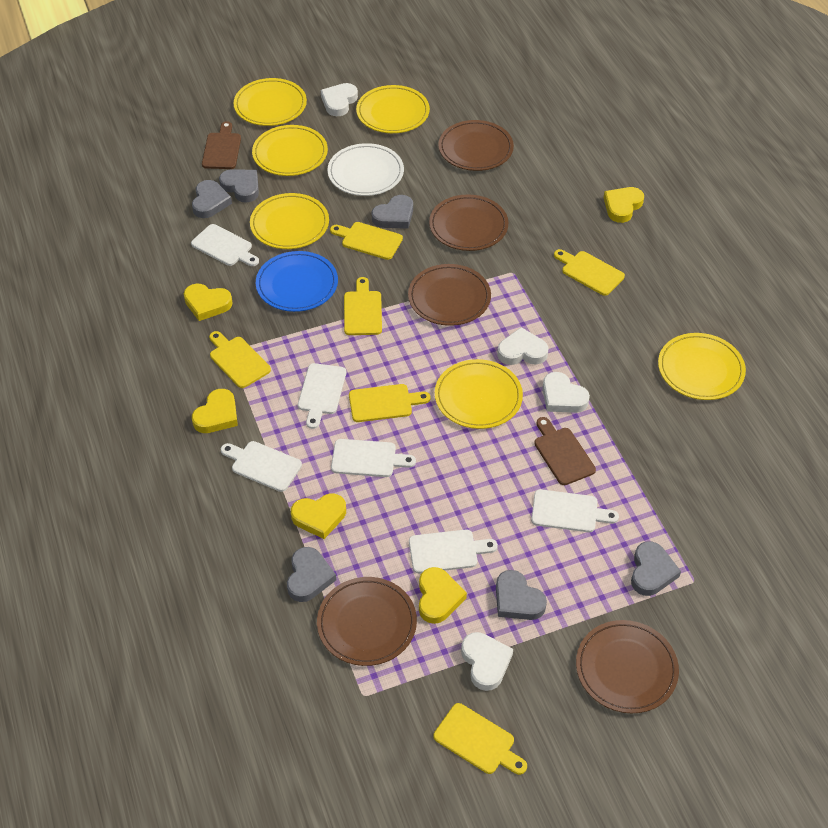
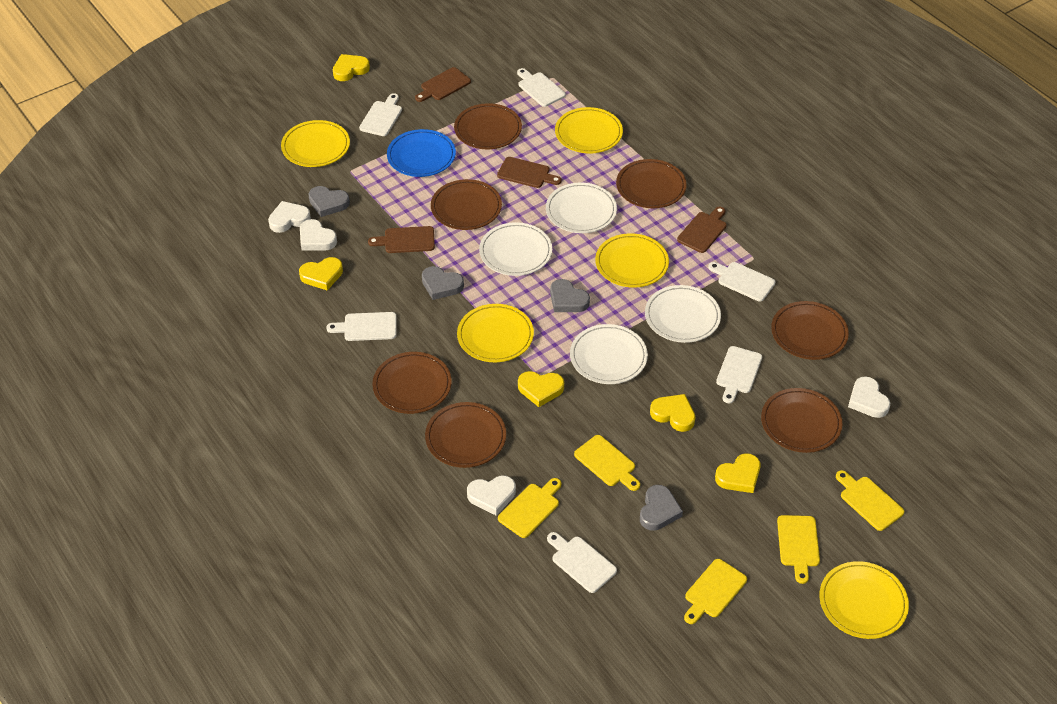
brown cutting board: [202,121,241,169] [534,417,596,485] = 2 -> [368,226,435,253] [415,67,471,102] [497,157,562,188] [677,207,726,253] = 4
brown plate: [317,577,417,666] [408,264,491,326] [429,195,508,251] [438,120,514,171] [576,620,679,713] = 5 -> [372,352,452,414] [425,402,506,468] [431,179,502,230] [454,103,522,149] [616,159,687,208] [761,388,842,453] [771,301,849,360] = 7
grey heart: [192,180,232,218] [219,169,259,203] [287,547,336,602] [372,195,413,229] [496,570,547,620] [631,541,681,596] = 6 -> [308,186,350,217] [422,266,464,300] [550,279,590,312] [640,485,683,531] = 4
white plate: [327,143,404,196] = 1 -> [479,222,552,276] [546,182,617,233] [570,324,648,384] [645,285,721,343] = 4
yellow cutting board: [209,331,271,388] [330,222,403,260] [344,277,382,335] [349,384,430,422] [434,703,527,775] [554,249,625,296] = 6 -> [498,478,561,538] [574,435,640,491] [684,559,747,624] [777,515,820,584] [836,470,904,531] = 5
yellow plate: [234,78,307,126] [250,193,329,249] [252,125,328,176] [356,85,430,133] [435,359,523,429] [658,333,746,400] = 6 -> [281,120,350,167] [457,304,534,362] [555,107,623,154] [595,233,669,288] [819,561,909,639] = 5

